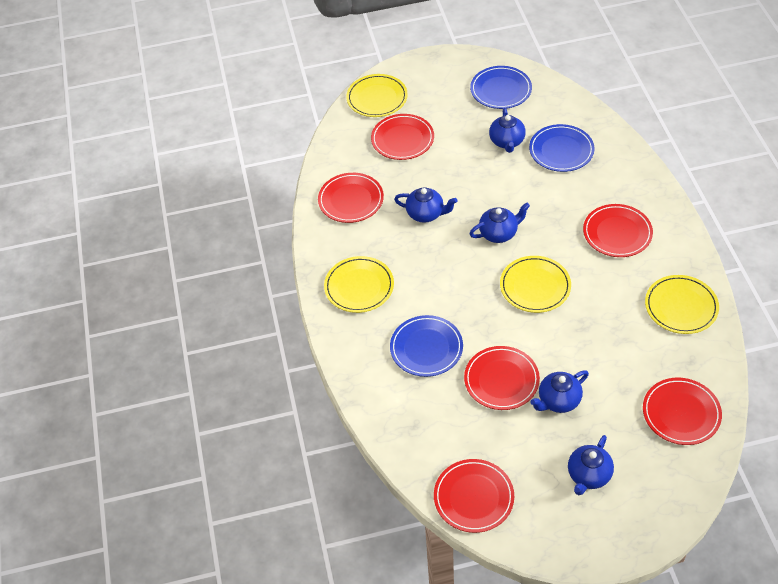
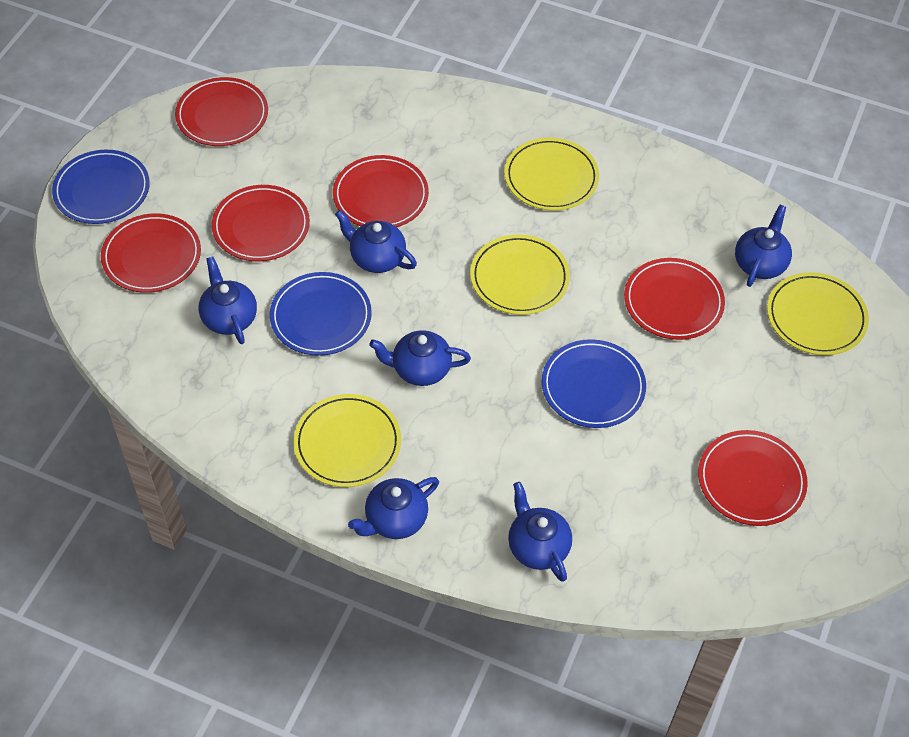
blue teapot: [394,187,457,223] [469,203,530,243] [489,108,526,153] [530,370,589,413] [568,435,614,495] = 5 -> [198,256,257,344] [335,210,417,273] [348,477,439,539] [369,330,471,386] [508,482,572,582] [735,205,792,287] = 6

